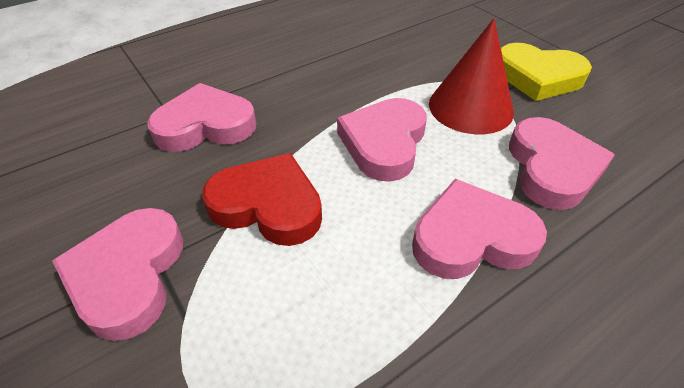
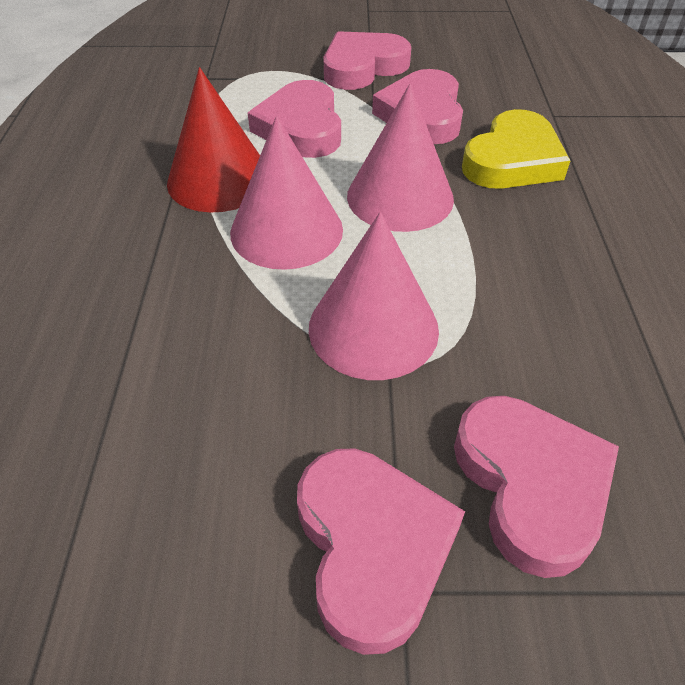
pink cone: none = 0 -> [230,116,343,270] [309,212,439,380] [347,84,454,232] = 3
red heart: [203,153,322,246] = 1 -> none = 0

